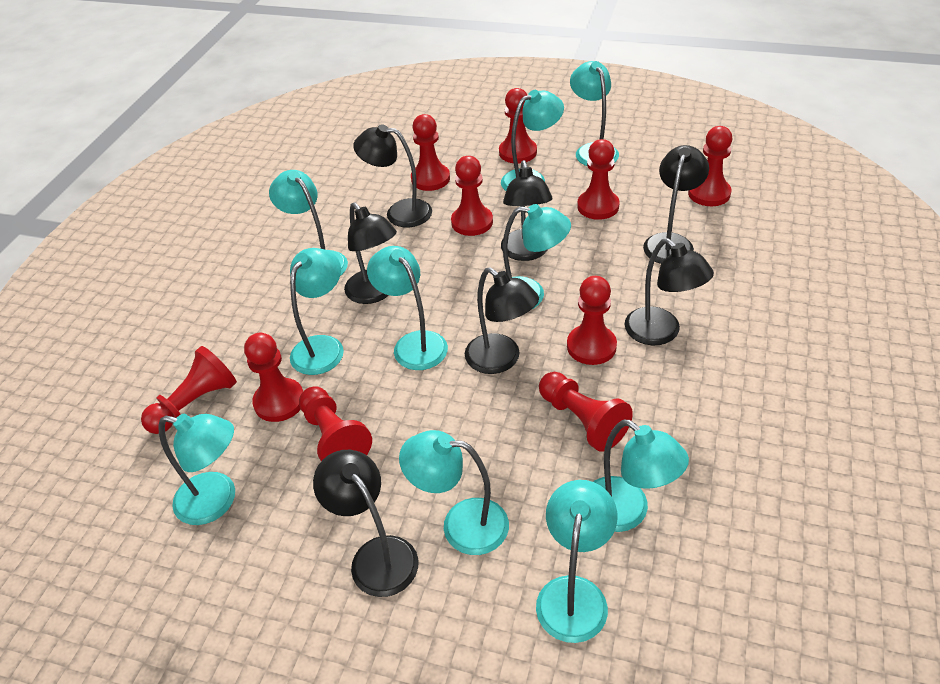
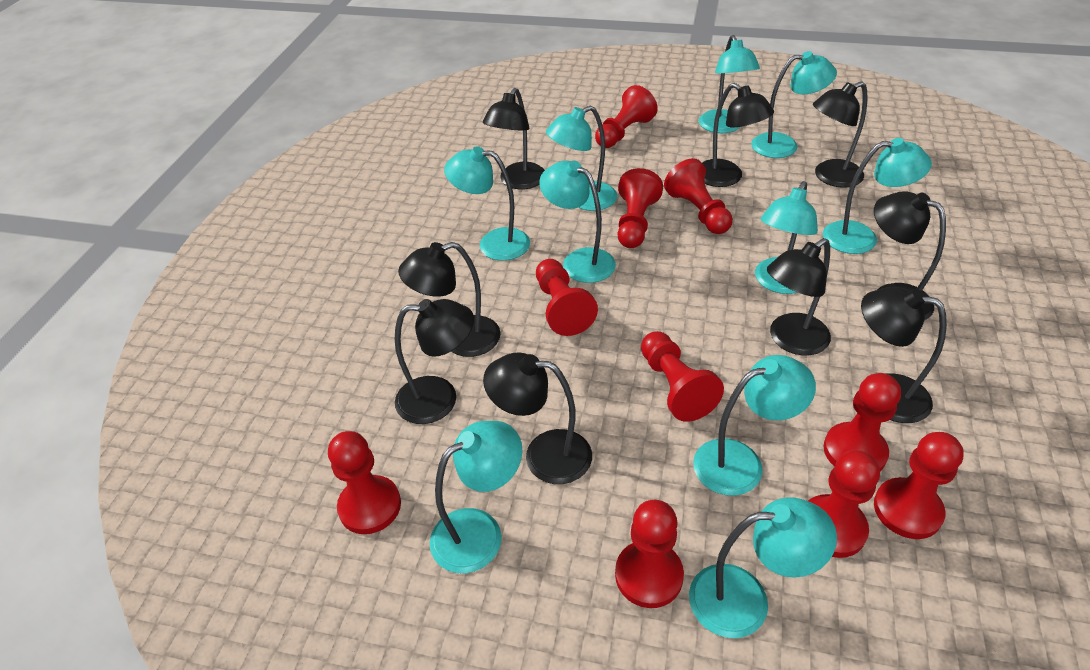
black lamp: [313,450,419,597] [344,202,397,304] [353,124,432,227] [465,267,539,374] [501,160,553,261] [625,238,714,345] [643,145,709,264] = 7 -> [395,299,474,424] [398,242,501,357] [483,88,545,189] [483,352,592,484] [702,83,774,187] [767,238,831,355] [813,82,867,188] [861,287,947,423] [874,191,946,320] = 9

